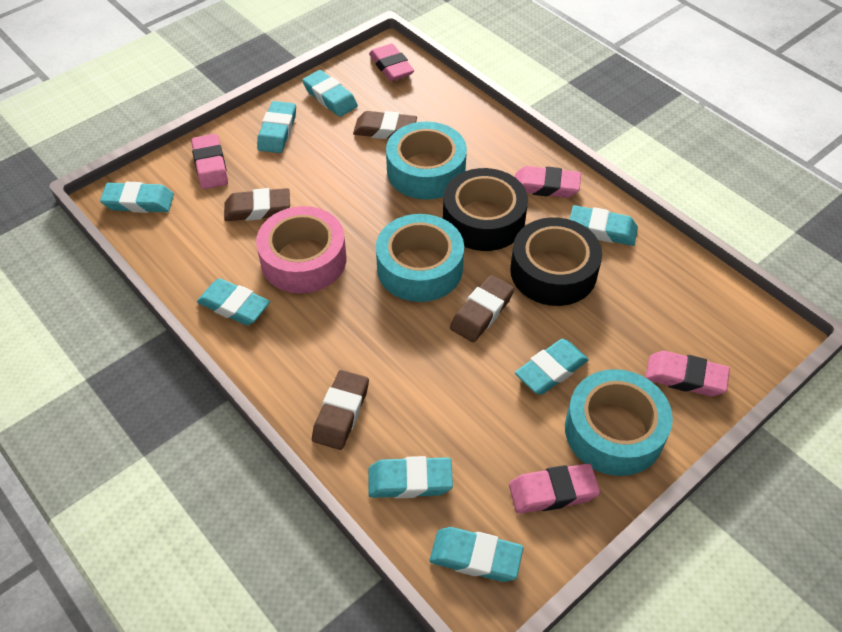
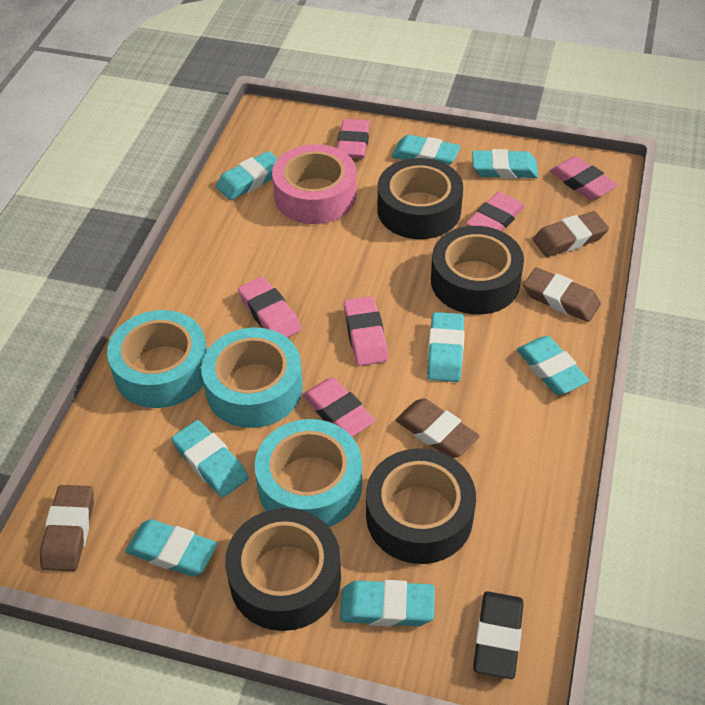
black eraser: none = 0 -> [473,591,523,679] = 1
black tape: [443,168,528,251] [510,217,602,306] = 2 -> [225,508,341,631] [366,448,476,564] [378,158,463,239] [431,226,524,315] = 4
pink eraser: [191,134,228,189] [369,44,414,81] [509,463,600,514] [515,166,581,198] [645,351,730,396] = 5 -> [238,277,301,338] [303,378,375,437] [337,119,370,158] [344,296,388,366] [466,192,525,231] [550,156,618,200] = 6

